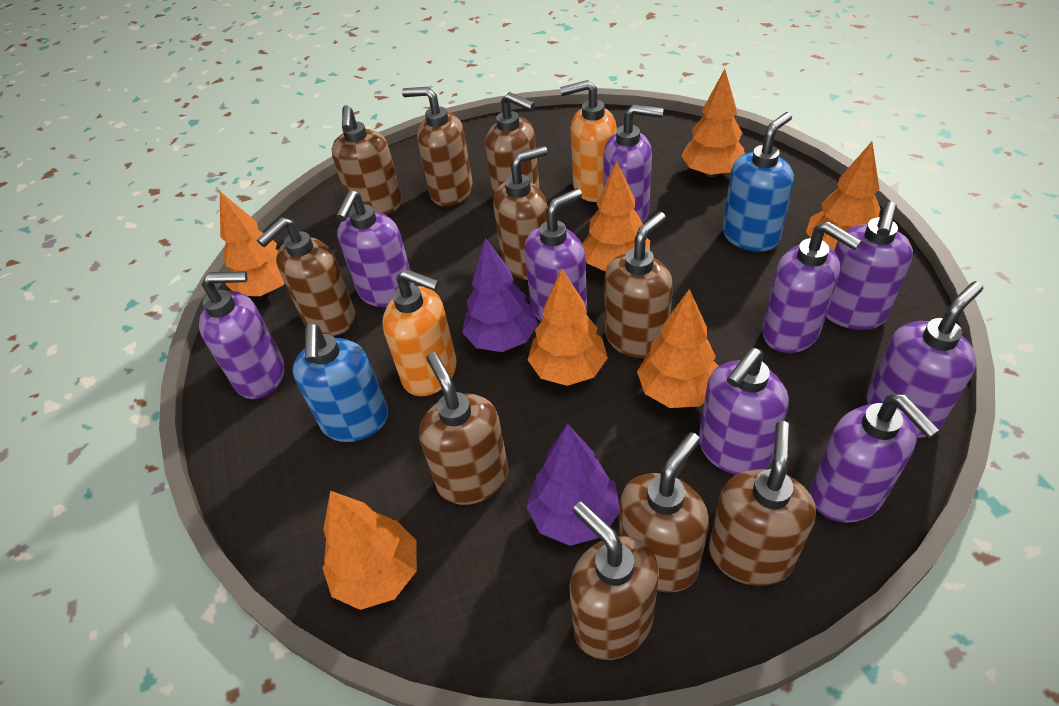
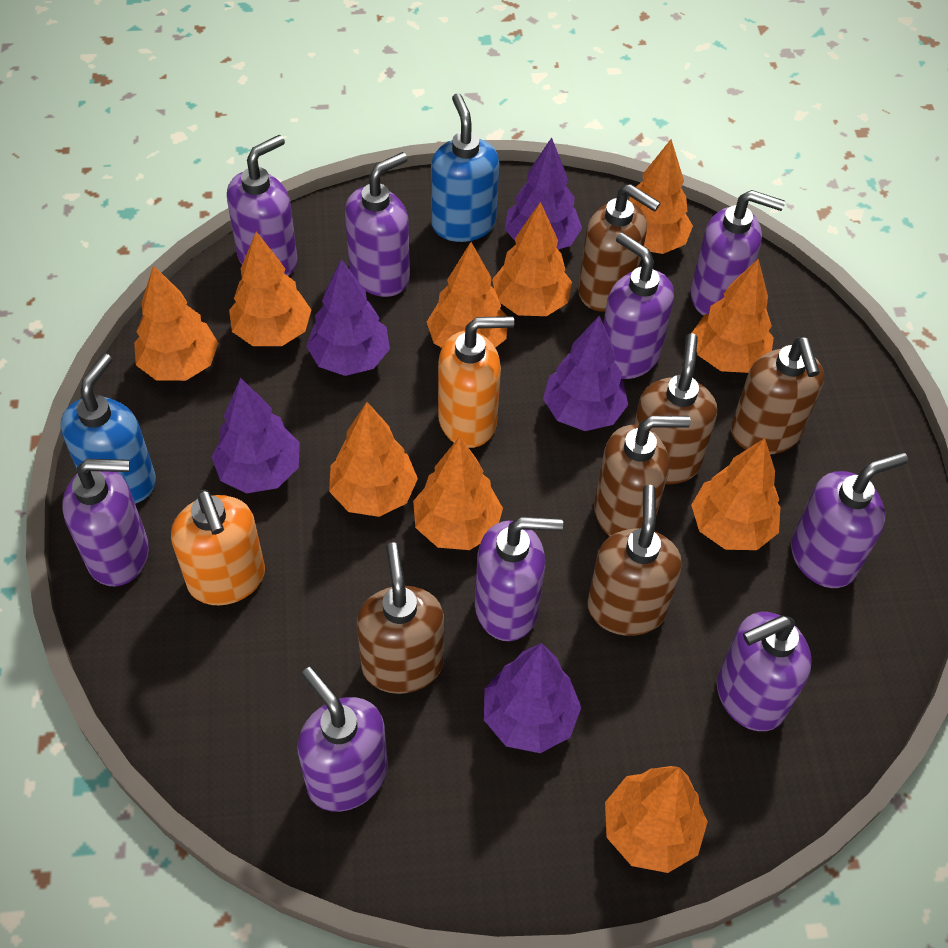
brown soap dispenser: [257,217,356,336] [331,105,402,215] [402,87,473,206] [419,352,508,505] [485,92,540,198] [493,146,548,280] [570,502,659,660] [605,212,673,359] [619,432,709,593] [709,421,816,586] = 10 -> [357,542,444,694] [578,184,660,312] [587,485,682,636] [594,416,691,536] [634,333,717,484] [731,337,824,454] = 6
orange tree: [220,191,285,296] [323,491,417,610] [528,269,608,386] [582,161,650,272] [637,289,718,408] [681,69,745,177] [806,142,880,251] = 7 -> [134,265,218,381] [229,232,311,346] [329,402,418,517] [413,436,503,550] [427,242,507,348] [492,202,572,316] [605,766,708,873] [629,139,693,254] [691,438,780,550] [692,259,774,373] = 10
purple tree: [462,238,538,352] [526,424,620,546] = 2 -> [212,377,300,494] [306,259,390,376] [484,643,582,753] [505,137,582,249] [543,316,628,431] = 5

